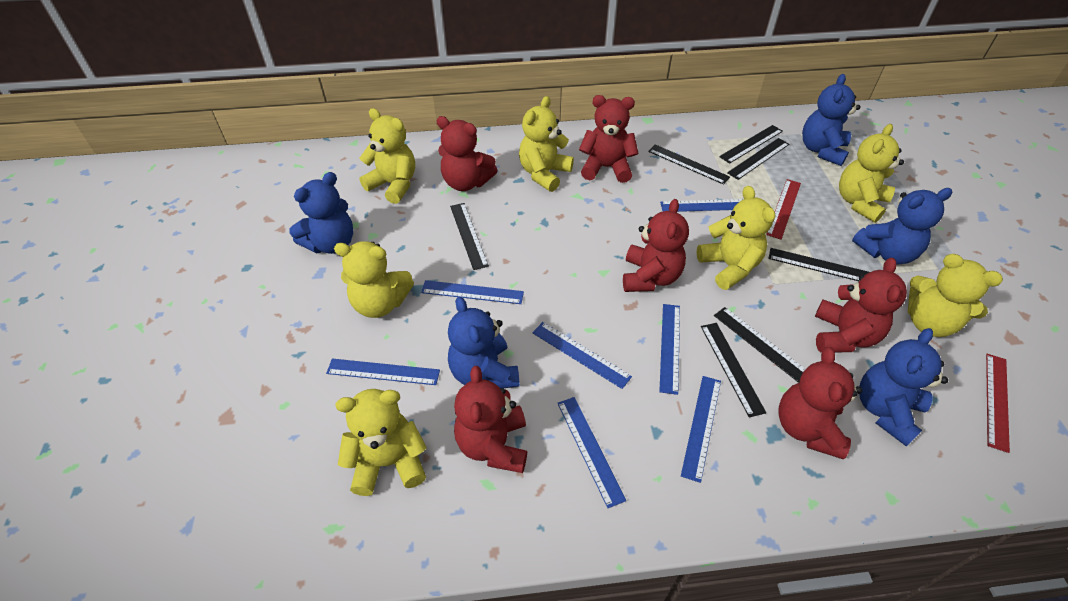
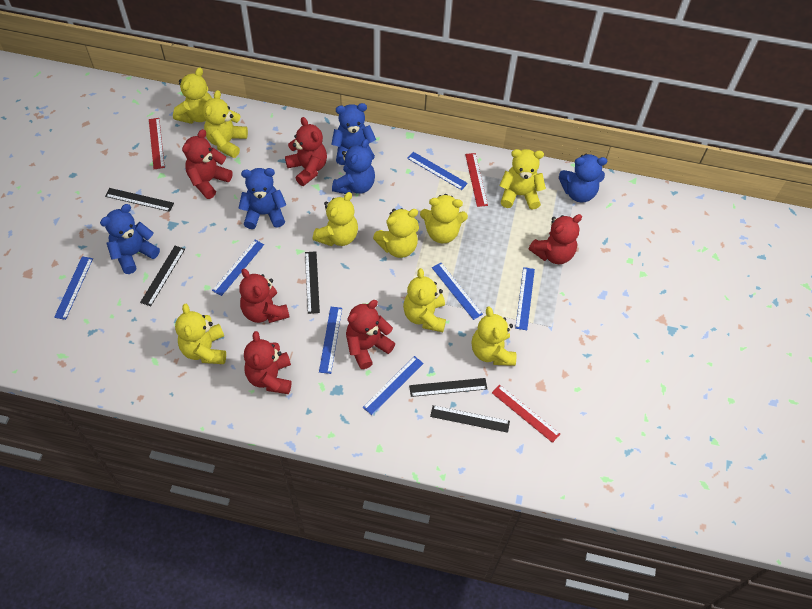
black ruler: [450,203,489,270] [648,144,730,185] [701,323,766,417] [714,307,805,383] [719,125,783,164] [727,138,789,180] [768,248,869,281] = 7 -> [105,188,174,212] [140,246,185,306] [305,251,320,314] [409,378,487,397] [430,405,510,433] = 5
red ruler: [766,179,801,239] [986,354,1010,453] = 2 -> [149,118,165,169] [465,153,488,207] [492,385,560,443] = 3
yellow teddy bear: [334,241,414,318] [336,389,427,496] [359,108,415,204] [519,96,574,192] [697,186,775,290] [839,124,904,223] [908,254,1003,337] = 7 -> [173,67,212,124] [175,304,226,364] [203,90,248,158] [313,192,358,246] [373,208,419,258] [403,268,446,332] [420,194,468,243] [472,307,516,366] [499,149,546,210] = 9

